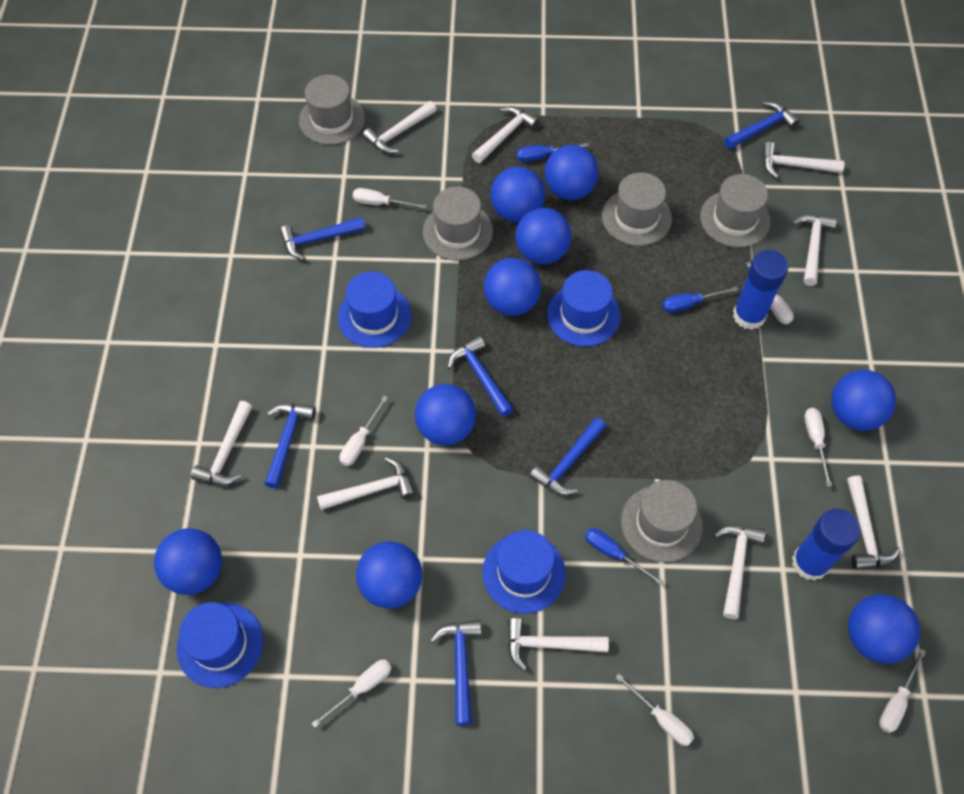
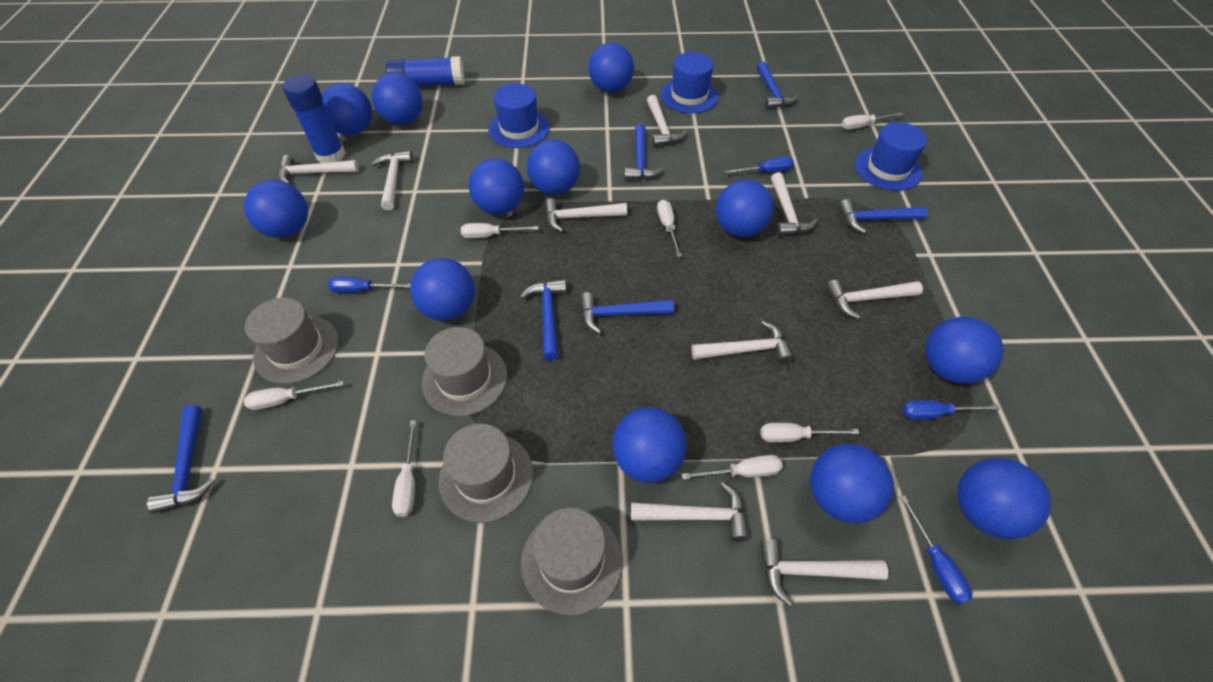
blue ball: [154,528,222,595] [356,541,422,608] [415,384,476,445] [484,258,541,316] [490,167,545,222] [515,208,571,264] [544,145,599,200] [831,370,896,431] [848,595,920,664] = 9 -> [244,180,308,238] [322,83,372,135] [372,73,423,125] [410,258,475,321] [469,158,524,215] [527,139,580,195] [589,43,634,93] [612,407,687,483] [716,180,774,237] [810,444,894,523] [925,317,1004,384] [957,458,1051,539] = 12
blue hat: [177,602,263,688] [338,271,411,348] [482,530,566,614] [547,270,621,347] = 4 -> [489,83,550,148] [660,52,719,113] [855,122,927,191] = 3
blue screwdriver: [517,143,589,162] [585,528,663,585] [662,286,738,313] = 3 -> [328,276,411,293] [725,157,794,174] [899,495,973,604] [902,400,1000,420] = 4
grey hat: [299,74,365,145] [423,187,493,260] [602,172,672,246] [621,480,703,562] [700,174,770,248] = 5 -> [245,297,339,384] [422,327,507,416] [439,424,533,523] [521,508,623,615] = 4

